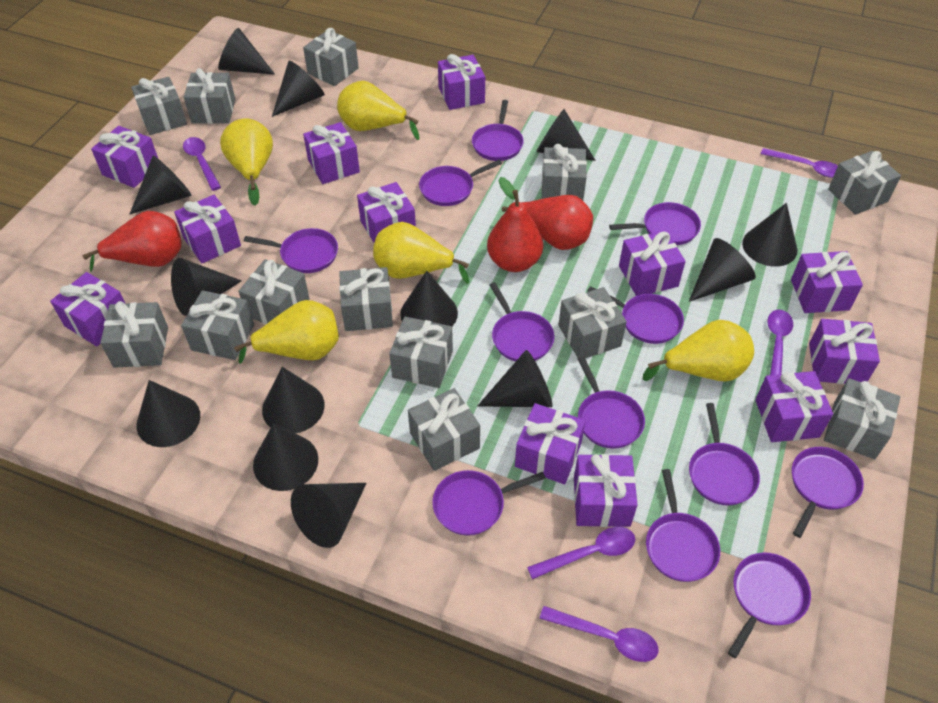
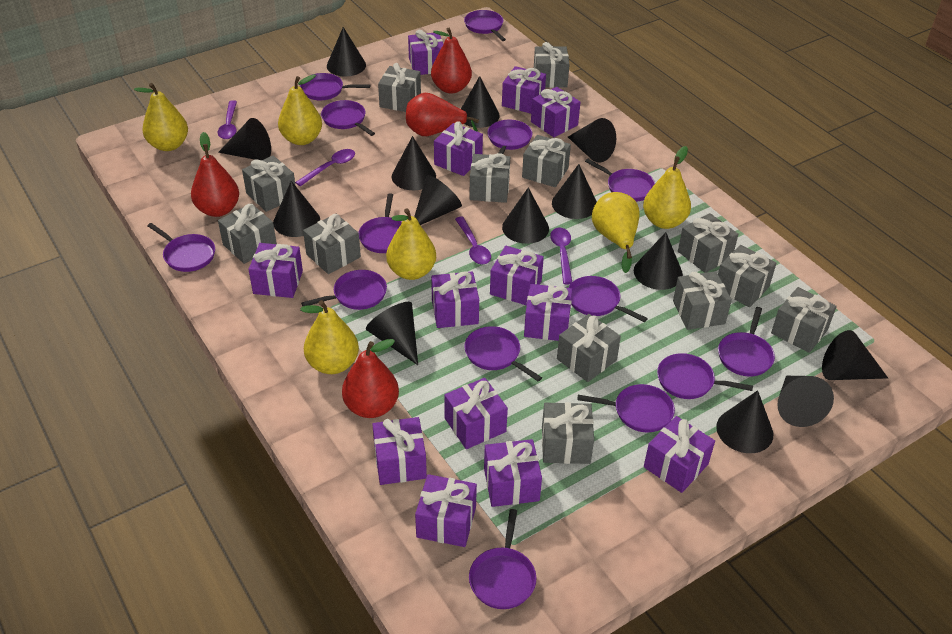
black cone: [130,156,192,214] [137,380,200,447] [171,258,242,316] [218,28,275,75] [253,423,318,491] [262,367,325,433] [272,60,325,117] [291,483,366,548] [400,271,458,326] [478,350,553,407] [536,109,596,161] [689,238,756,302] [742,203,797,267] = 13 -> [218,118,271,160] [273,181,320,237] [327,27,366,77] [366,302,418,365] [392,136,436,190] [414,175,462,225] [461,76,500,128] [502,187,549,244] [552,164,597,219] [568,118,616,163] [634,232,683,290] [716,390,773,453] [777,376,834,427] [822,330,888,380] = 14
purple gift: [50,272,126,346] [91,126,158,188] [174,195,241,263] [303,122,360,184] [357,182,416,242] [438,54,485,110] [515,403,586,484] [574,454,637,527] [619,230,686,296] [755,371,833,442] [791,251,863,313] [809,319,880,384] = 12 -> [248,243,303,298] [372,417,427,485] [408,30,443,75] [415,474,477,547] [431,271,479,328] [434,121,483,176] [444,378,508,449] [484,439,542,507] [490,246,544,306] [502,66,546,114] [524,284,572,341] [531,87,580,137] [644,416,715,493] = 13
purple pan: [244,228,338,273] [419,160,502,206] [432,470,546,536] [472,100,524,161] [489,282,555,362] [578,356,645,449] [588,286,684,344] [609,202,701,245] [646,469,720,582] [689,403,760,505] [728,553,811,658] [792,447,864,538] = 12 -> [147,223,215,272] [300,73,370,100] [301,270,387,310] [321,100,375,136] [358,193,402,253] [464,10,506,41] [464,326,542,381] [469,509,536,609] [488,120,533,154] [568,276,648,322] [577,384,675,432] [585,159,655,202] [657,353,753,399] [718,307,775,377] = 14
purple spoon: [183,137,221,191] [527,527,635,579] [539,606,659,662] [760,148,838,178] [767,310,793,375] = 5 -> [218,100,237,139] [295,149,355,186] [455,216,491,265] [550,227,572,284] = 4
red pear: [83,211,182,272] [487,177,543,272] [502,195,593,250] = 3 -> [191,132,239,217] [342,339,399,418] [406,93,479,136] [431,28,472,94] = 4
yellow pear: [220,119,273,206] [234,300,339,364] [337,81,419,140] [373,222,469,284] [643,320,754,382] = 5 -> [134,83,188,151] [278,74,322,145] [300,300,359,374] [386,208,436,280] [592,192,640,273] [643,146,691,229] = 6

